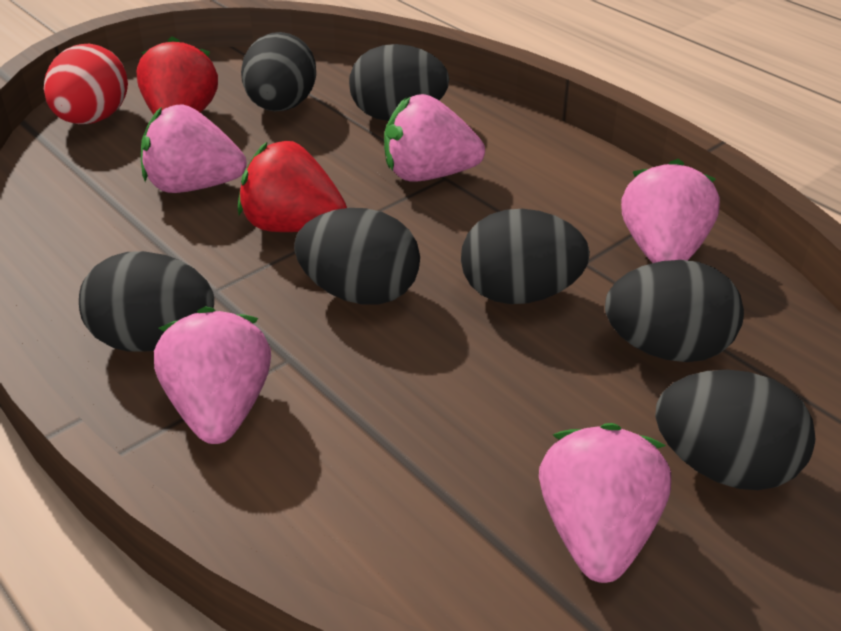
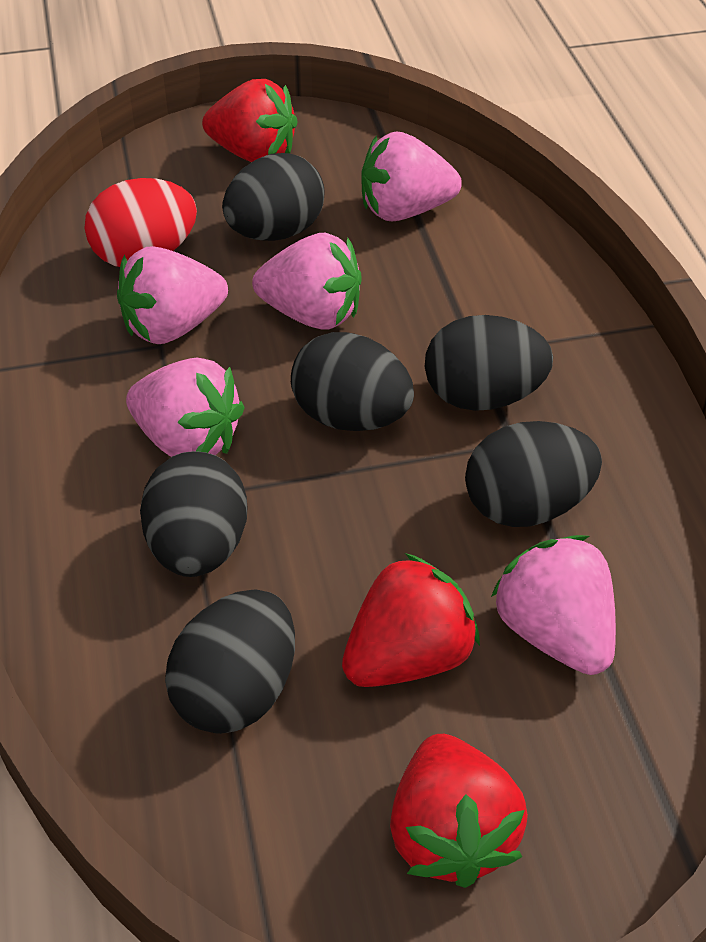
black egg: [79,251,214,352] [241,32,316,111] [294,208,420,305] [349,44,449,121] [461,209,590,304] [605,260,744,362] [655,370,815,490] = 7 -> [140,451,247,577] [165,589,295,734] [222,153,325,241] [291,332,414,431] [425,315,553,411] [465,421,602,527] = 6
red strawberry: [136,36,218,115] [238,141,347,232] = 2 -> [202,79,298,162] [342,553,480,687] [390,734,528,888] = 3

